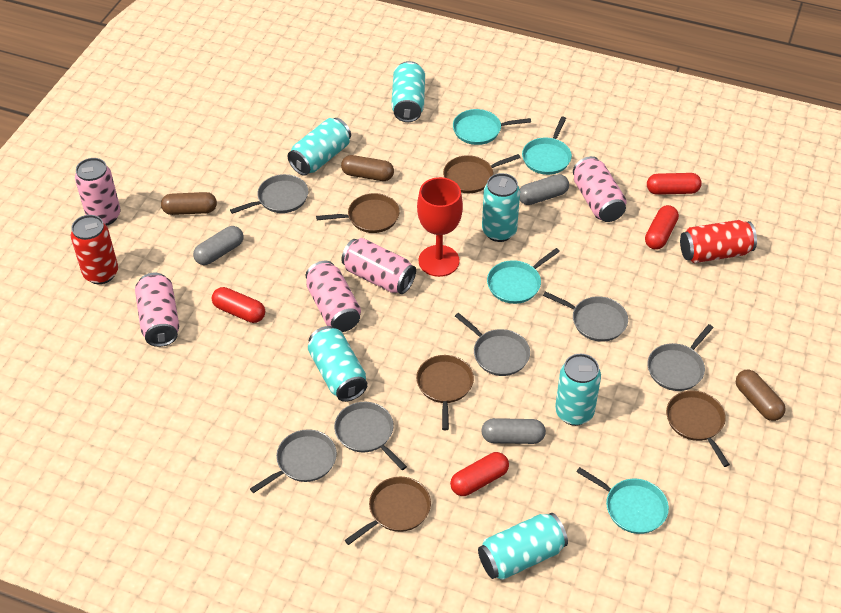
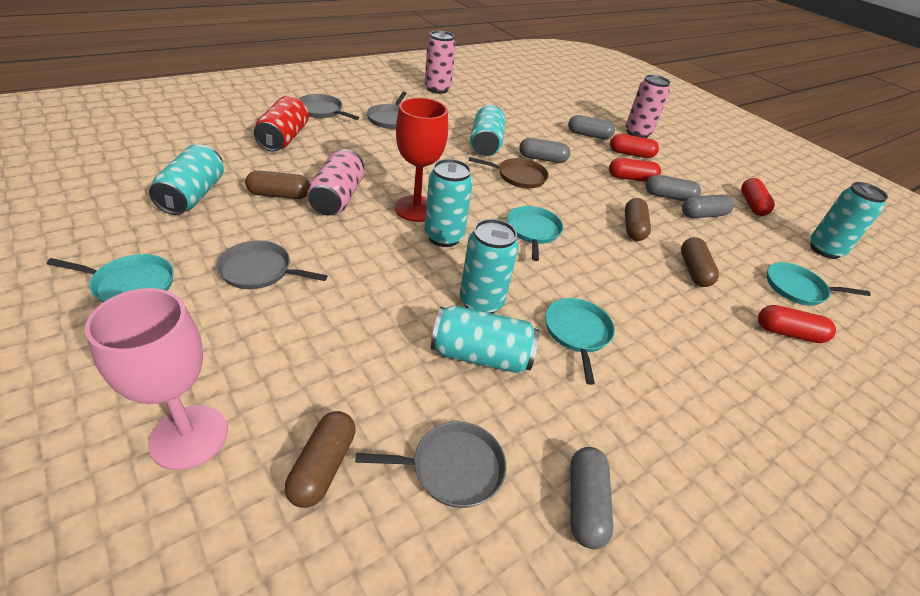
brown capsule: [161,192,217,215] [341,155,394,181] [736,370,786,421] = 3 -> [245,171,310,199] [285,411,356,508] [625,198,651,241] [681,237,719,287] = 4
brown pan: [316,193,400,233] [345,477,431,545] [416,355,474,430] [443,154,520,193] [666,391,730,467] = 5 -> [469,157,549,188] = 1
grey capsule: [193,226,244,265] [481,418,546,444] [520,174,569,205] = 3 -> [519,138,570,163] [568,115,615,139] [570,447,613,549] [646,175,701,201] [682,195,734,218] = 5
grey pan: [230,174,308,214] [250,429,337,493] [334,402,407,470] [455,313,530,376] [543,291,628,342] [647,324,714,391] = 6 -> [216,240,327,289] [298,94,359,120] [355,421,506,508] [367,92,407,129] = 4
pink can: [75,158,121,225] [135,273,179,347] [305,261,361,332] [341,238,416,294] [573,156,627,222] = 5 -> [307,149,364,215] [425,31,456,94] [626,75,670,138] = 3
pink goblet: none = 0 -> [85,288,228,470] = 1
red can: [71,215,118,284] [680,220,757,263] = 2 -> [254,96,309,151] = 1

